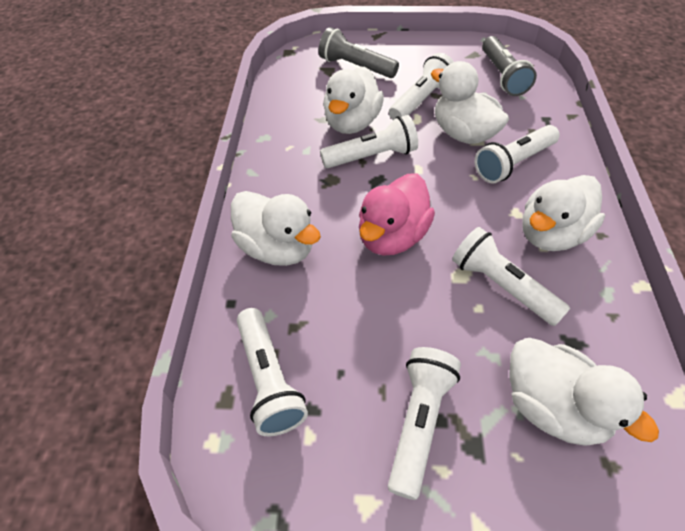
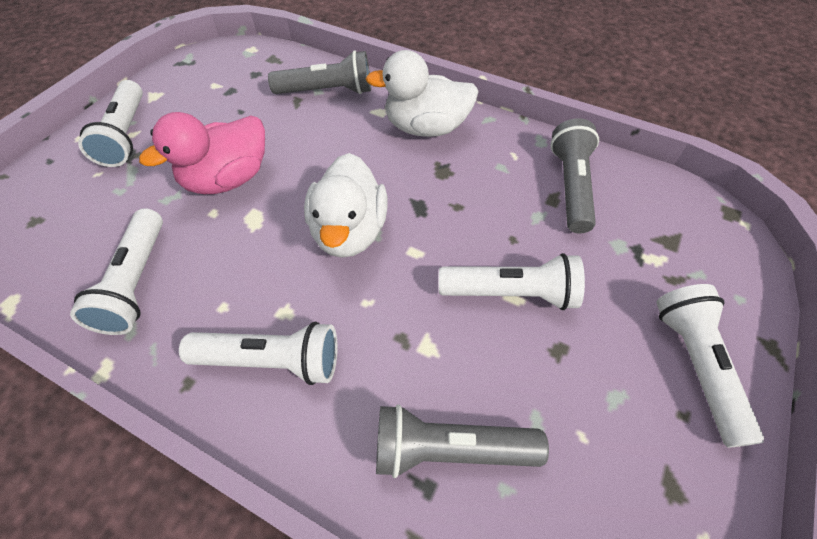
grey flashlight: [319,27,399,78] [482,36,537,96] = 2 -> [268,50,371,94] [376,404,549,478] [550,118,599,233] = 3
white duck: [231,191,321,266] [323,66,384,134] [431,61,509,144] [510,338,659,446] [522,175,605,251] = 5 -> [304,153,388,258] [366,50,479,137] = 2
white flashlight: [237,308,308,436] [320,115,418,168] [388,347,461,500] [389,53,454,120] [452,227,570,326] [475,125,560,183] = 6 -> [70,208,163,335] [78,80,143,167] [179,322,338,385] [438,253,585,310] [656,284,764,448] = 5

